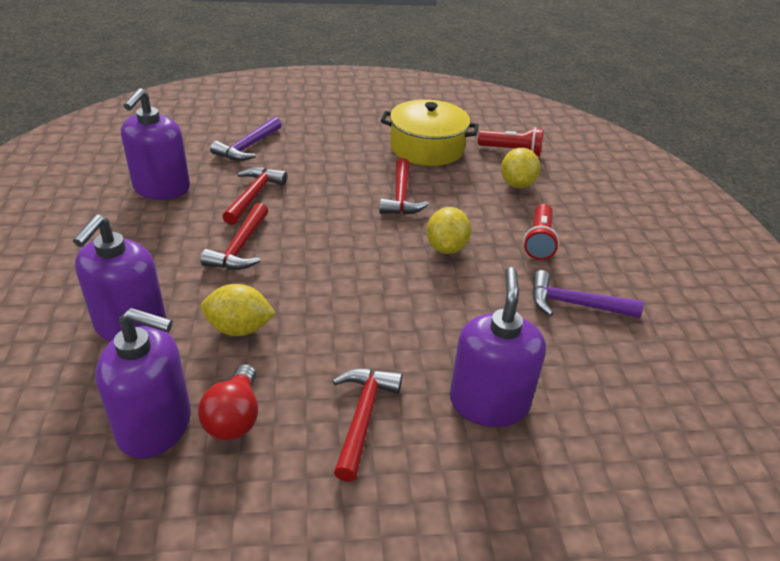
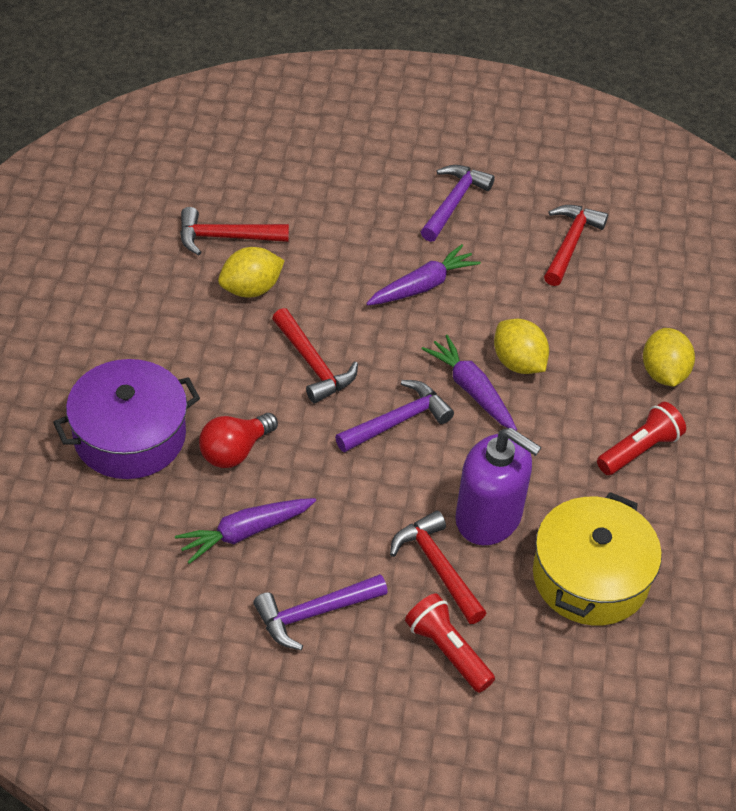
purple carrot: none = 0 -> [175,498,316,564] [366,244,481,305] [422,335,517,431] = 3
purple hammer: [210,117,282,161] [532,270,643,318] = 2 -> [253,574,388,650] [335,380,454,452] [421,165,495,242] = 3
purple pot: none = 0 -> [53,359,200,479] = 1
purple soap dispenser: [73,214,167,342] [95,308,191,459] [121,88,190,200] [450,267,546,427] = 4 -> [455,428,541,545] = 1

